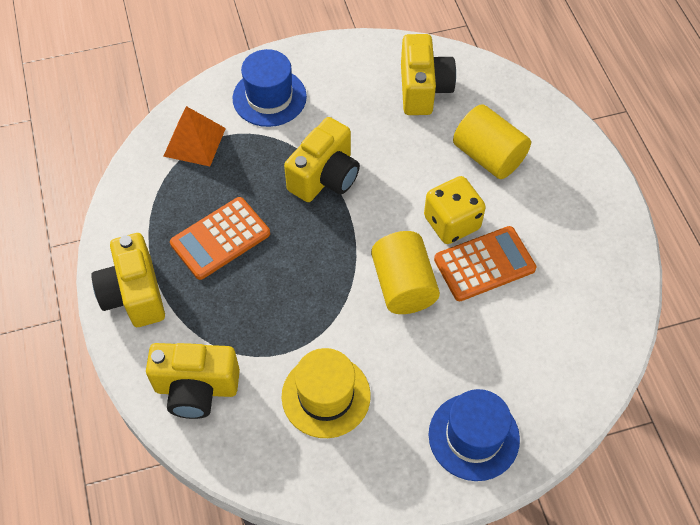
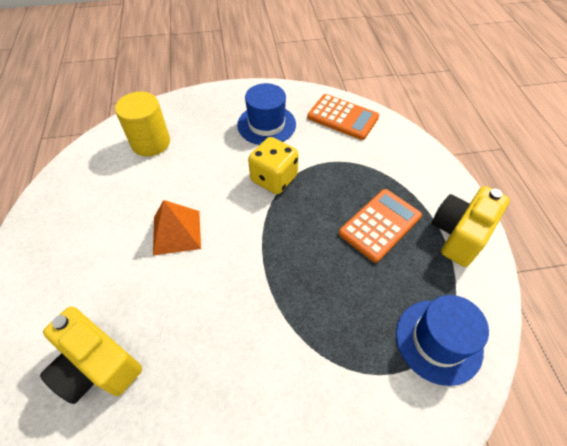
yellow camera: [91,233,165,327] [146,343,240,419] [284,117,360,202] [401,34,456,115] = 4 -> [40,306,142,404] [432,186,510,267] = 2
yellow cylinder: [371,231,440,314] [453,104,531,179] = 2 -> [115,92,170,157] = 1
yellow hat: [282,348,371,438] = 1 -> none = 0

